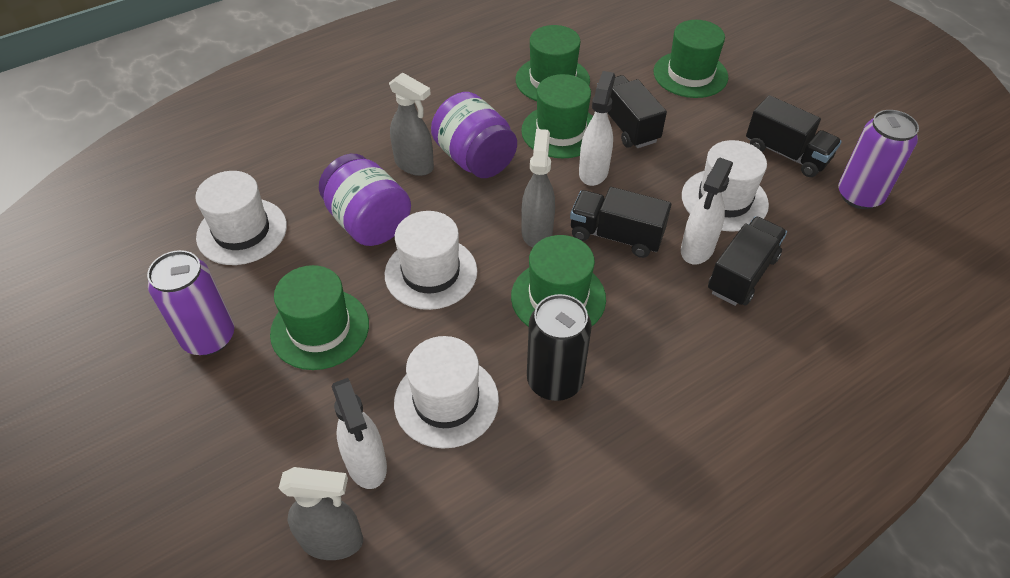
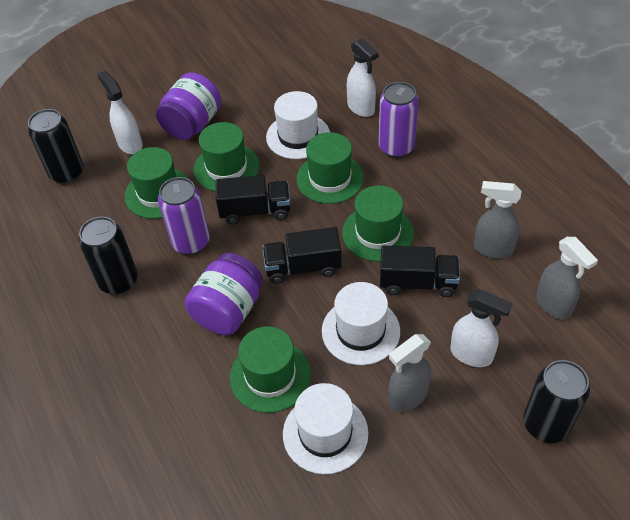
black can: [527,294,592,401] = 1 -> [28,109,84,184] [79,217,138,294] [523,360,590,443] = 3
black truck: [570,187,671,258] [597,75,667,148] [708,216,787,306] [746,95,842,177] = 4 -> [216,175,290,225] [262,227,342,284] [380,246,460,297] = 3
white hat: [195,171,287,265] [385,211,477,310] [394,336,499,448] [682,140,769,232] = 4 -> [266,91,330,159] [283,383,368,474] [322,282,400,365] = 3

